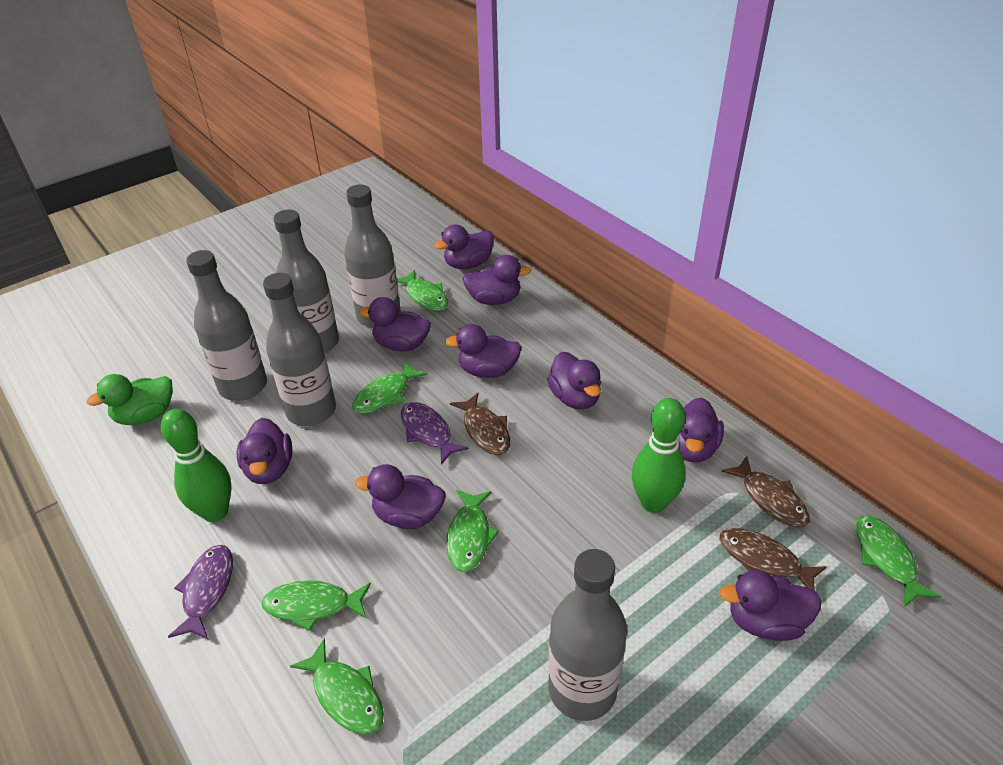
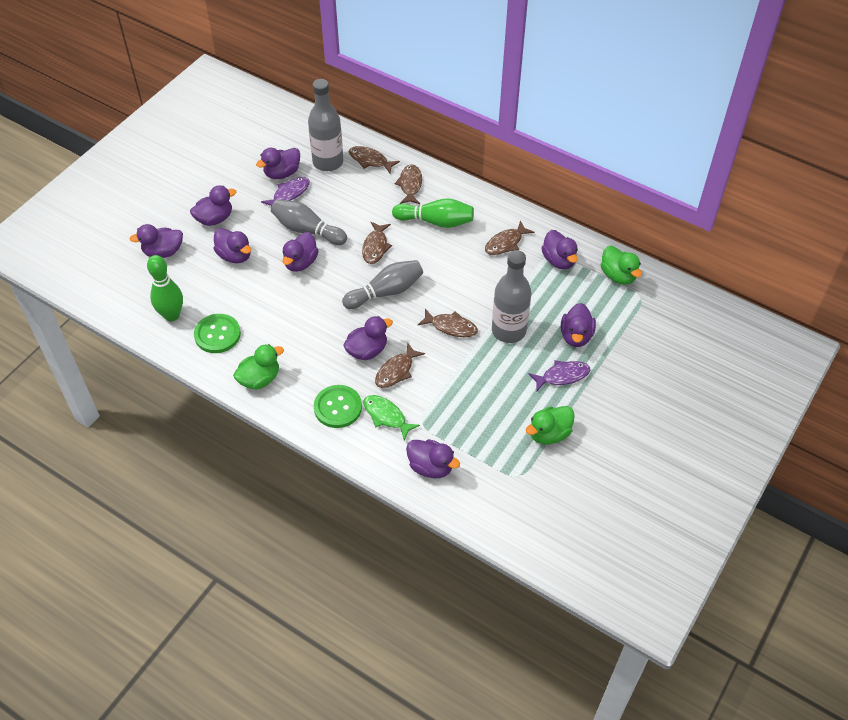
brown fish: [450,393,510,455] [719,528,827,590] [722,456,810,527] = 3 -> [349,146,400,173] [362,222,392,264] [375,343,425,388] [395,164,422,204] [418,309,478,337] [485,221,535,255] = 6
green button: none = 0 -> [194,314,241,353] [314,385,362,428] = 2
green duck: [87,374,173,425] = 1 -> [233,344,284,390] [526,406,575,445] [601,246,642,285] = 3
green fish: [261,581,371,631] [290,638,384,734] [352,361,427,414] [397,270,449,311] [446,490,499,572] [856,515,941,607] = 6 -> [364,395,420,440] = 1
grey bottle: [186,250,267,401] [263,273,336,426] [274,210,339,353] [344,185,401,328] [549,549,627,721] = 5 -> [308,79,343,171] [492,250,531,343] = 2
grey bowling pin: none = 0 -> [271,199,347,245] [342,260,423,309] = 2

